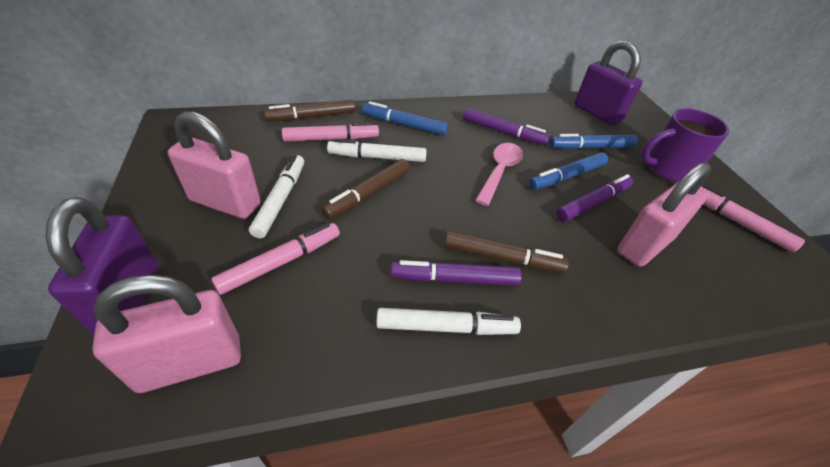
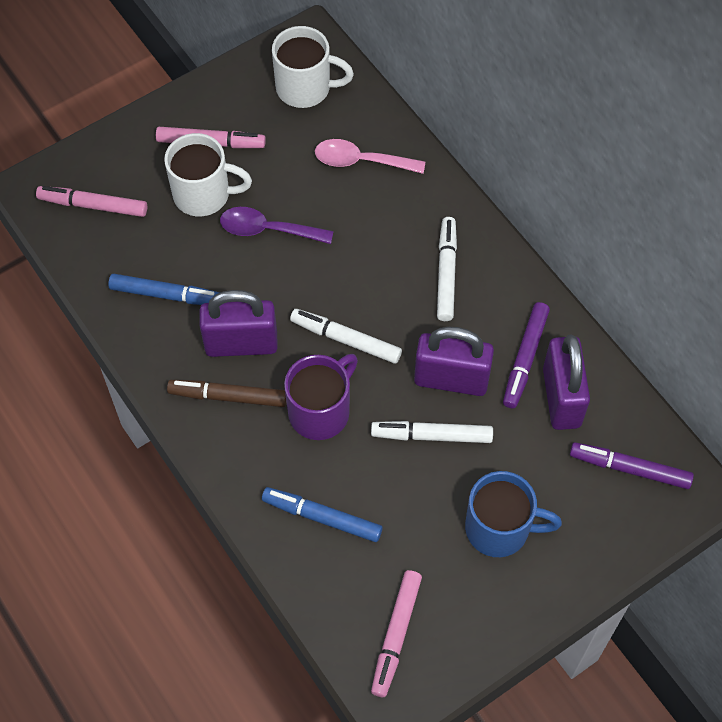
blue marker: [362,101,448,135] [529,152,608,190] [550,134,638,149] = 3 -> [108,274,220,305] [262,487,383,542] = 2
blue mug: none = 0 -> [465,471,562,557] = 1
brown marker: [263,99,356,122] [322,159,410,219] [444,231,569,273] = 3 -> [167,380,287,407] = 1
pink padlock: [92,275,241,393] [168,111,261,219] [617,162,711,267] = 3 -> none = 0
purple marker: [391,260,522,286] [463,108,550,145] [556,174,633,222] = 3 -> [503,302,550,408] [570,442,694,489] = 2
purple padlock: [45,197,158,335] [575,40,642,126] = 2 -> [200,290,278,357] [414,327,494,396] [543,334,590,430] = 3
purple spoon: none = 0 -> [220,207,334,244] = 1
white mug: none = 0 -> [164,133,252,216] [272,26,354,108] = 2

